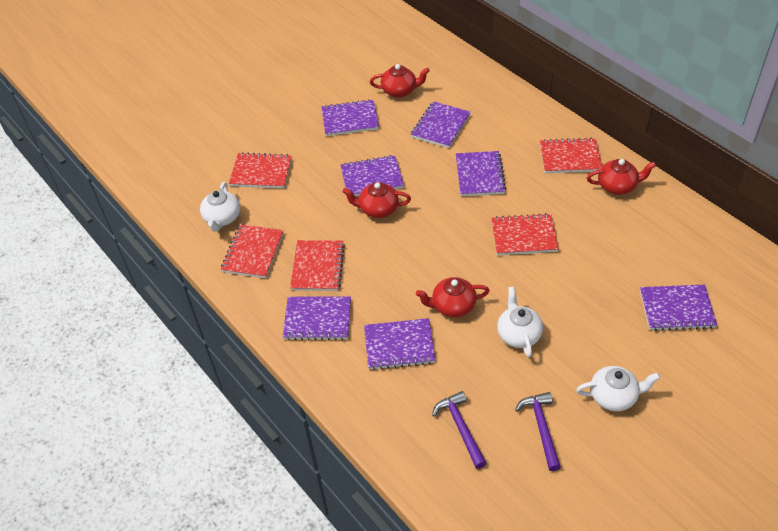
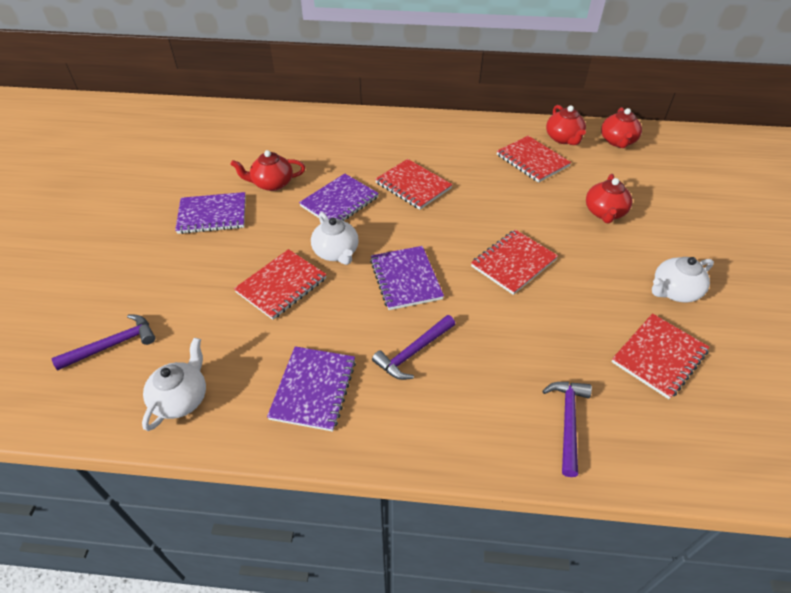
purple hammer: [432,391,487,469] [515,392,561,471] = 2 -> [52,314,155,370] [372,315,455,380] [543,382,592,477] = 3
purple notebook: [283,296,351,340] [321,99,379,136] [340,155,404,196] [364,318,435,370] [411,101,471,148] [456,151,506,196] [640,285,717,331] = 7 -> [175,192,246,234] [267,346,356,432] [299,173,379,221] [370,246,444,310] = 4

